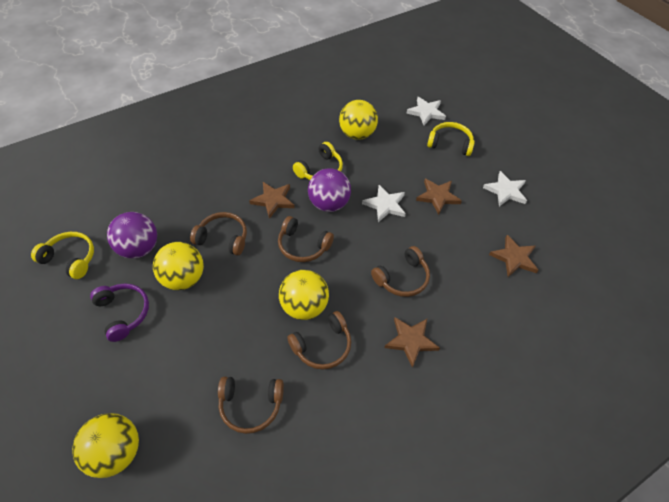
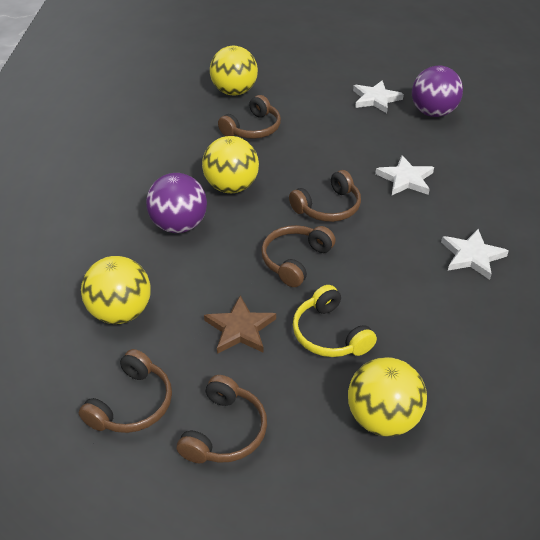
brown star: [249,182,295,219] [384,317,440,368] [416,179,462,215] [489,235,538,277] = 4 -> [204,296,276,354] = 1
purple headphones: [90,284,149,342] = 1 -> none = 0
yellow headphones: [31,232,94,279] [293,142,343,180] [427,122,475,156] = 3 -> [293,285,377,357] = 1

